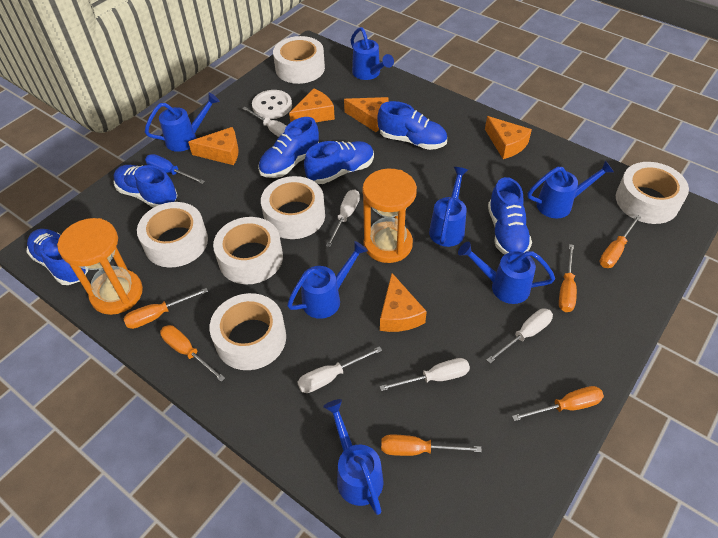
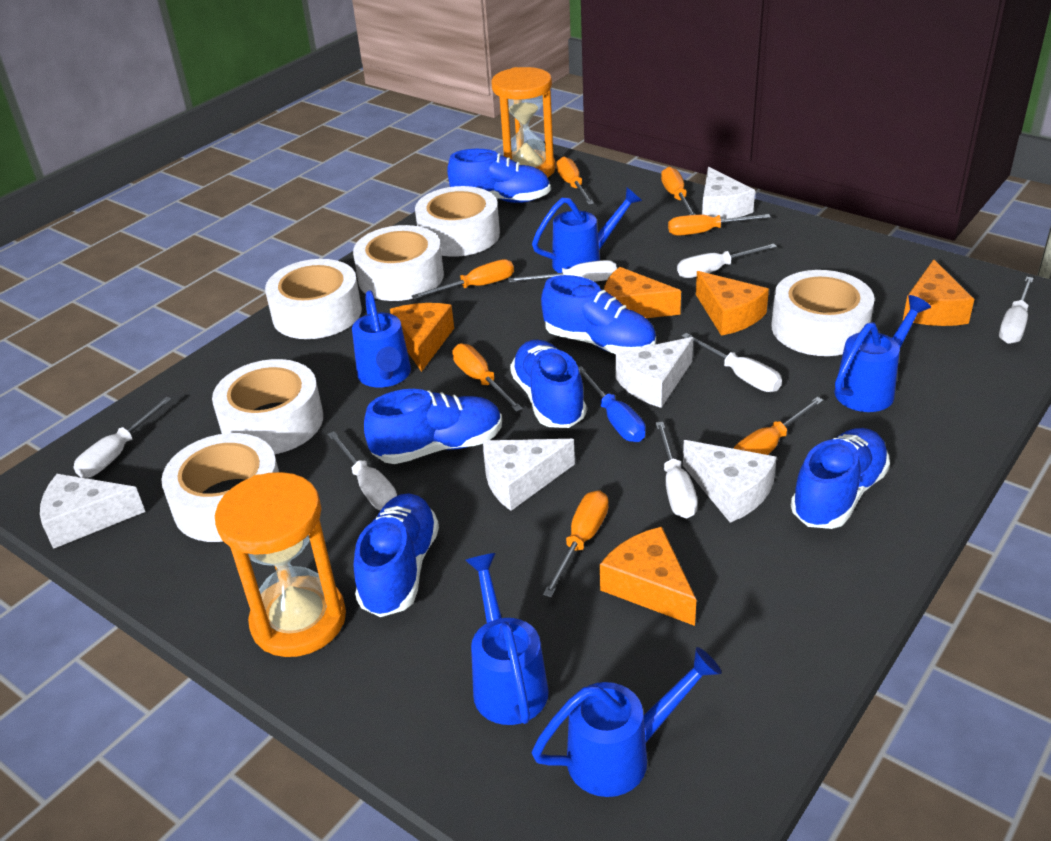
blue watering can: [145,93,220,152] [287,241,368,319] [323,399,384,515] [351,27,394,80] [429,167,468,247] [458,241,555,304] [527,160,614,219] = 7 -> [352,291,411,388] [465,553,549,725] [532,188,642,273] [532,647,722,797] [834,295,931,412] = 5
orange screwdriver: [123,288,208,329] [160,325,225,382] [381,435,482,456] [512,386,604,421] [559,244,577,312] [600,215,641,268] = 6 -> [412,259,514,299] [452,344,523,412] [543,490,609,598] [556,156,594,205] [661,167,696,215] [668,214,771,236] [734,397,824,455] = 7
white button: [252,90,292,119] = 1 -> none = 0
white cheese: none = 0 -> [40,474,145,549] [483,439,575,511] [615,337,693,408] [683,440,777,523] [702,167,755,219] = 5
white screwdriver: [242,107,287,137] [297,346,382,393] [326,189,360,247] [379,358,470,391] [487,308,553,364] = 5 -> [73,397,172,478] [327,431,397,510] [508,260,617,282] [655,422,698,518] [677,243,777,278] [681,333,782,392] [999,277,1034,344] = 7

